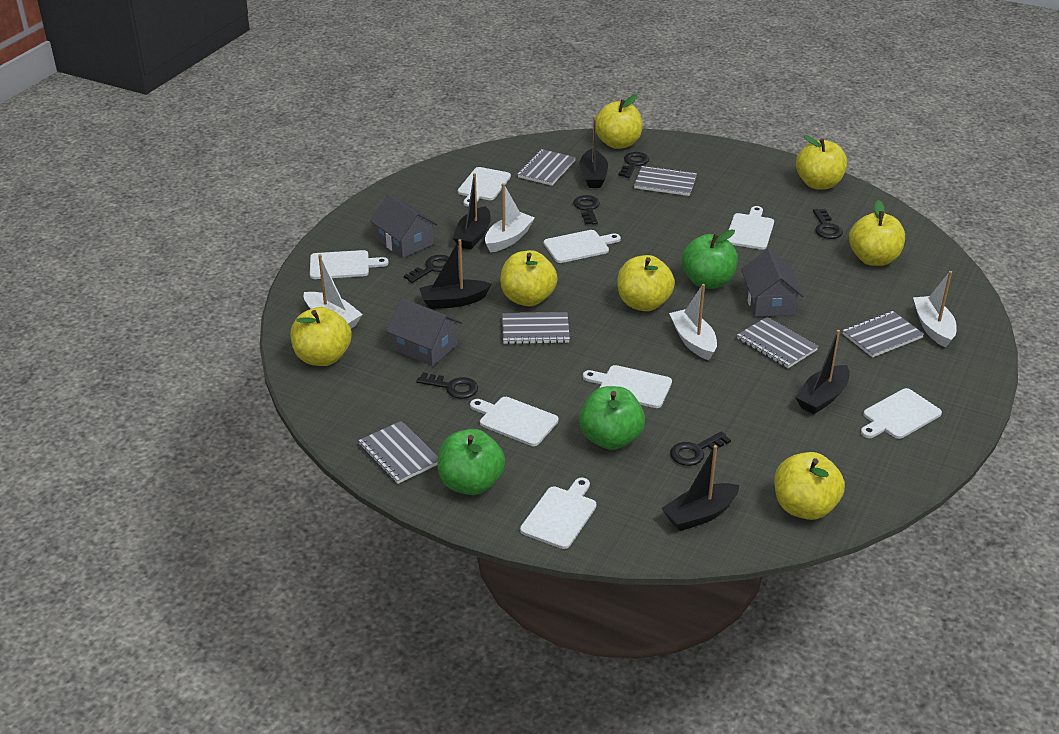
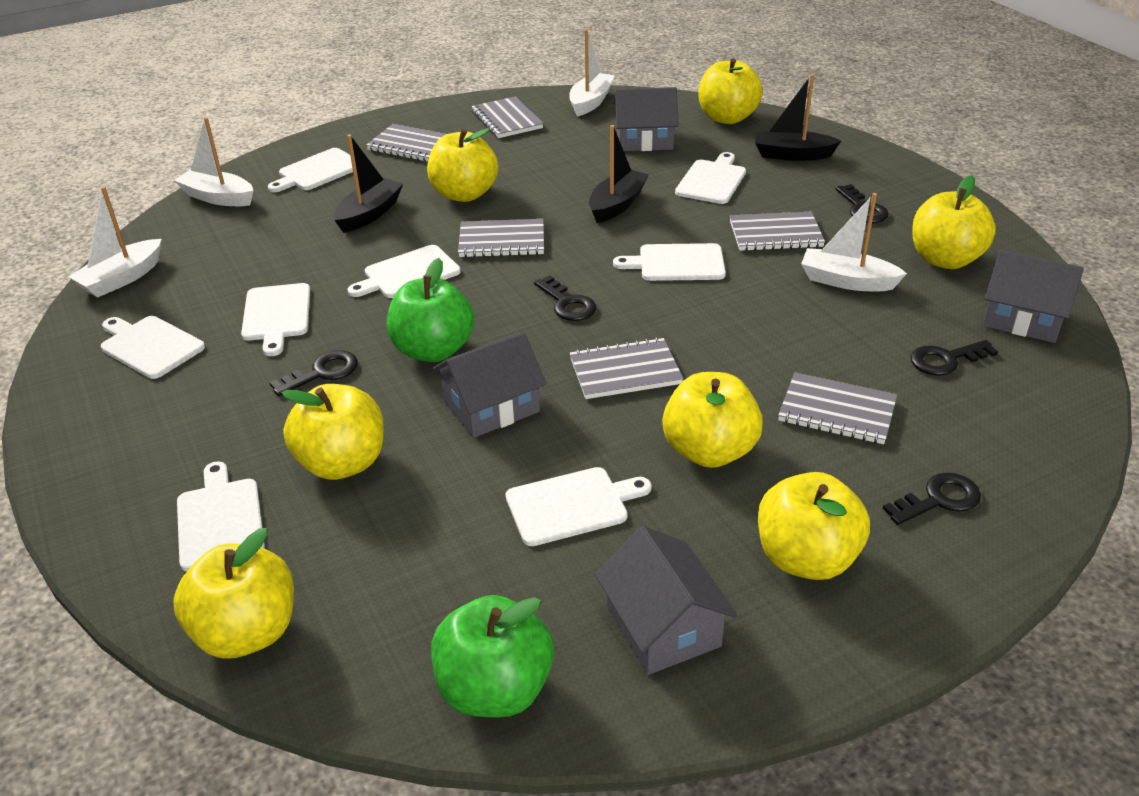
black boat: [419,239,491,309] [453,173,491,249] [579,116,608,188] [661,445,739,531] [795,330,850,414] = 5 -> [334,135,403,233] [589,125,649,223] [755,74,841,161] = 3
black key: [404,255,449,283] [417,372,478,399] [573,195,600,224] [618,152,649,178] [670,431,731,466] [813,209,843,239] = 6 -> [269,350,358,396] [534,276,596,321] [835,184,889,223] [883,473,981,525] [910,340,998,376] = 5
green apple: [437,429,505,495] [579,386,645,450] [681,229,738,289] = 3 -> [387,258,475,362] [431,595,554,718] = 2
grey house: [370,194,438,258] [386,298,462,366] [741,249,804,317] = 3 -> [433,332,547,438] [595,526,737,675] [613,87,679,151] [983,250,1084,343] = 4

